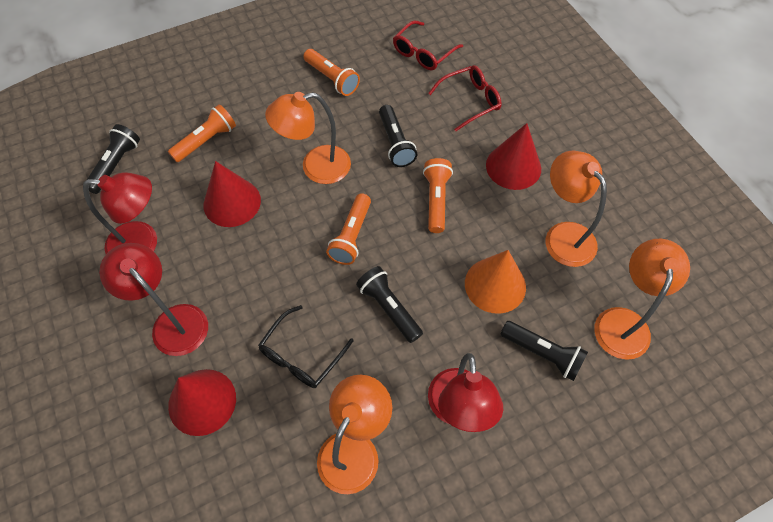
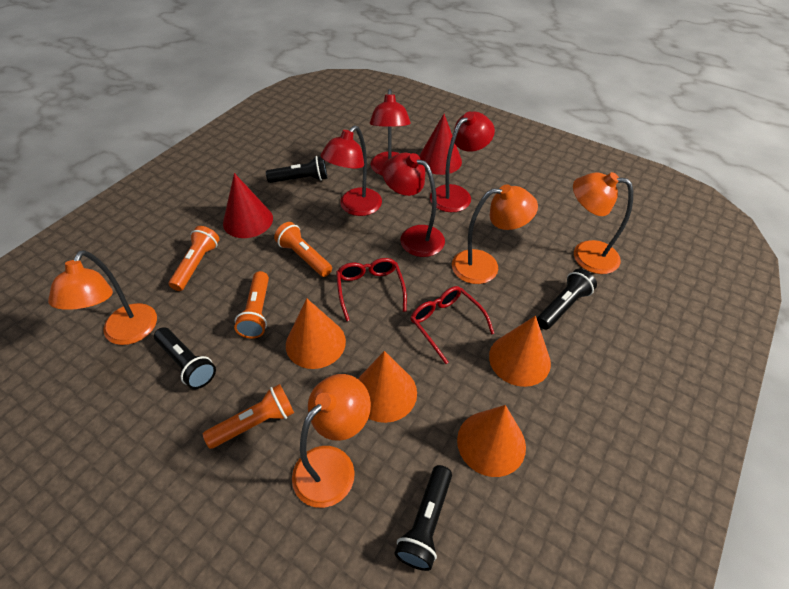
black glasses: [258,305,354,388] = 1 -> none = 0
orange cone: [465,250,526,314] = 1 -> [286,299,346,369] [358,351,417,423] [457,405,526,477] [489,316,551,387] = 4
red cone: [168,369,236,436] [204,161,261,227] [486,123,541,190] = 3 -> [223,173,273,238] [419,114,462,175] = 2
red lamp: [83,172,157,254] [99,243,208,356] [428,353,503,432] = 3 -> [320,125,382,216] [370,89,411,176] [382,153,445,257] [430,112,495,212] = 4

